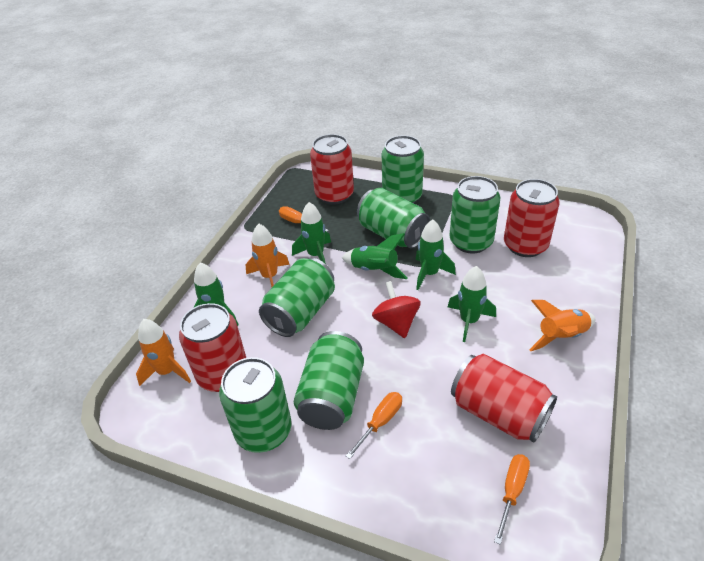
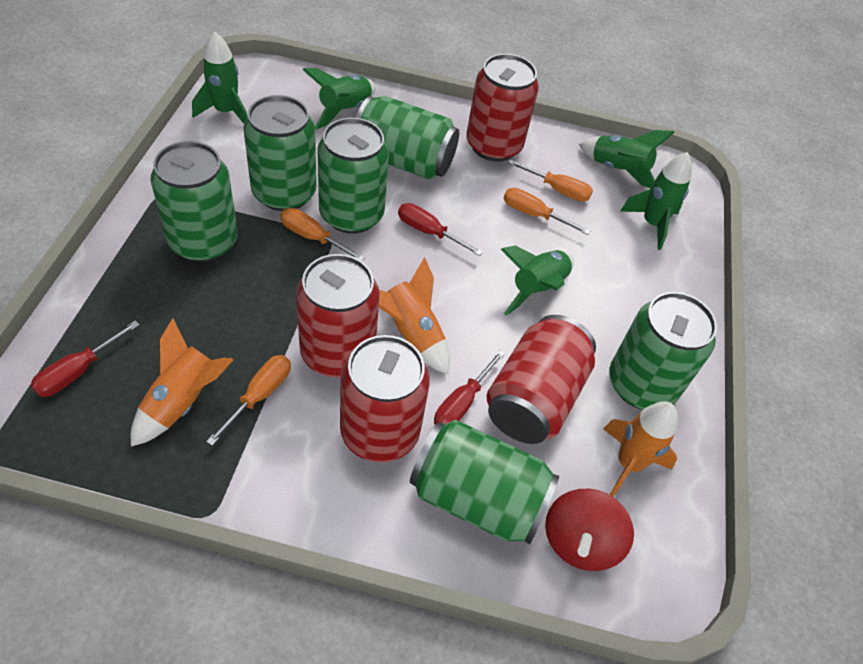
orange screwdriver: [279,206,329,232] [346,392,402,459] [494,454,530,545] = 3 -> [206,355,291,446] [281,208,365,261] [503,188,590,235] [508,159,593,202] = 4
red screwdriver: none = 0 -> [30,321,140,397] [398,203,483,256] [434,350,505,425] = 3

